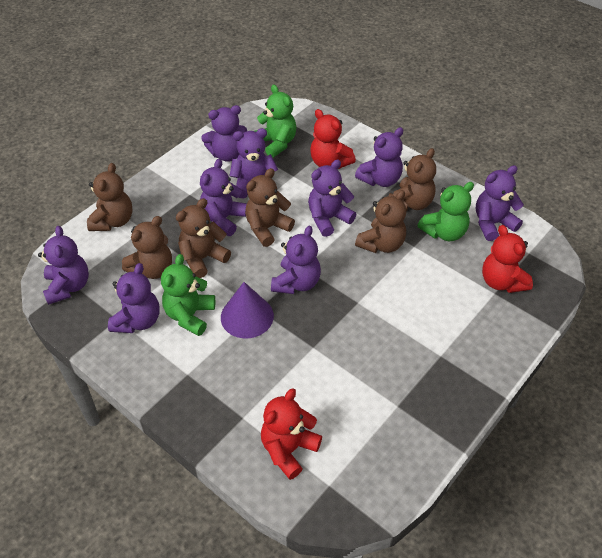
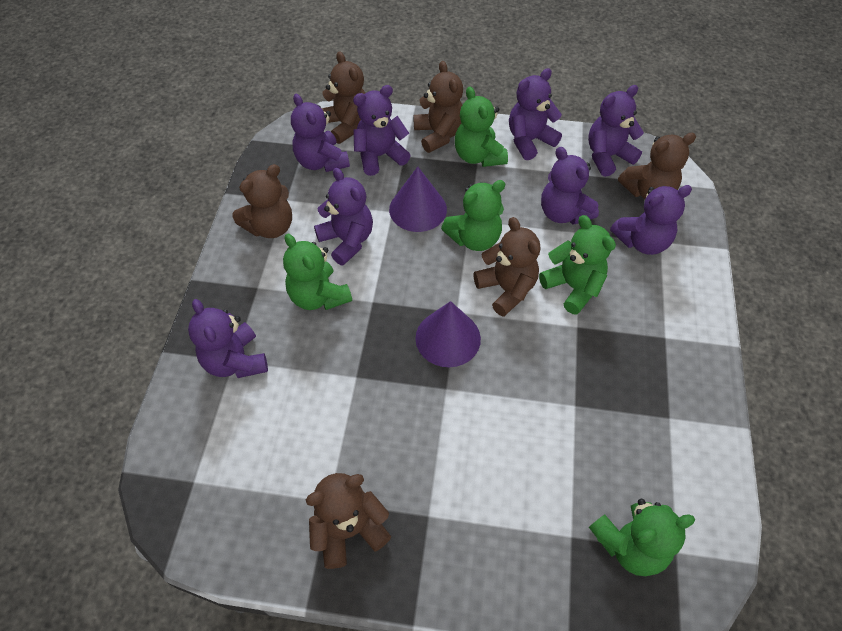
green teddy bear: [161,254,215,336] [255,84,296,158] [417,182,474,241] = 3 -> [283,234,352,310] [441,180,506,251] [455,87,508,167] [539,215,616,315] [589,499,695,576] = 5
purple cone: [221,282,274,338] = 1 -> [389,167,447,232] [415,301,481,367] = 2
purple teddy bear: [38,226,89,305] [108,263,159,333] [200,159,247,236] [201,105,247,162] [230,128,278,198] [271,226,321,294] [308,160,356,237] [355,127,403,187] [476,165,524,241] = 9 -> [188,299,268,378] [291,94,350,172] [314,168,373,265] [353,85,411,176] [509,68,562,160] [541,147,599,225] [588,85,644,177] [610,185,692,255] = 8
red teddy bear: [261,388,322,480] [310,109,356,169] [482,225,533,293] = 3 -> none = 0

